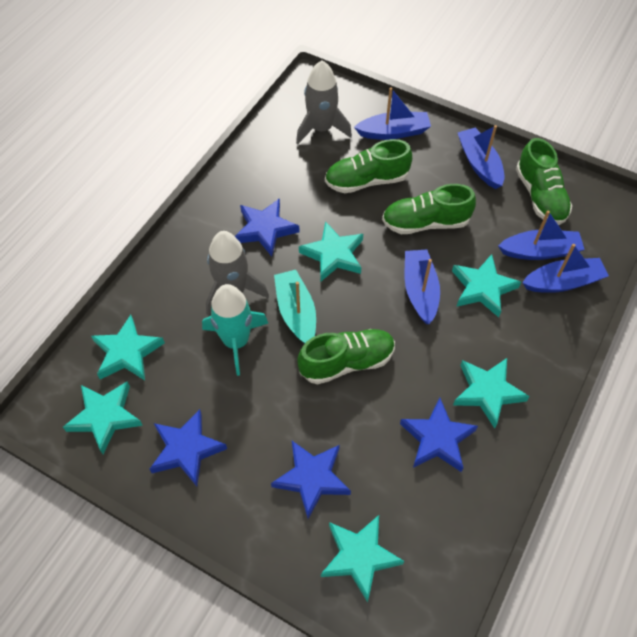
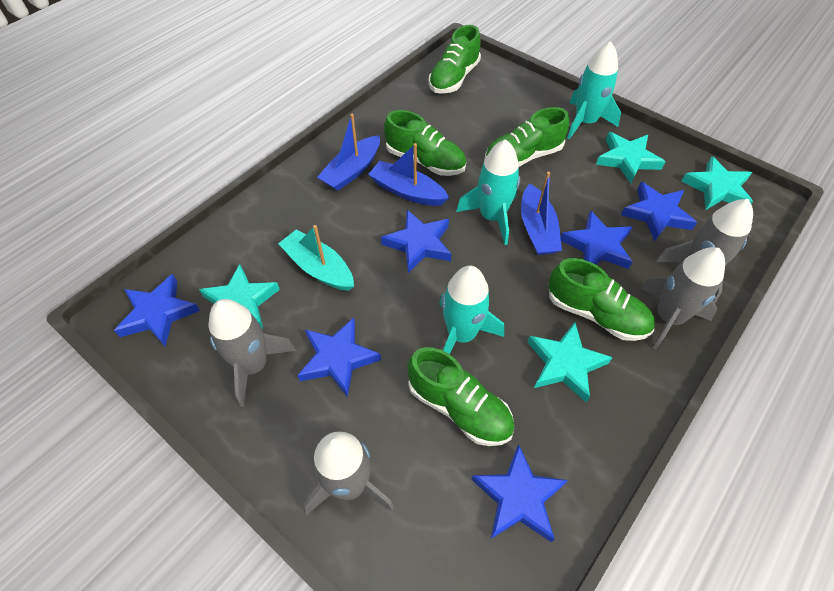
blue boat: [354,88,431,140] [405,250,440,324] [457,125,504,189] [498,210,585,260] [522,244,609,293] = 5 -> [317,114,380,191] [368,143,449,206] [521,172,562,255] = 3
blue star: [150,409,227,486] [235,198,299,257] [271,441,351,519] [400,398,478,472] = 4 -> [114,274,200,346] [297,317,381,397] [381,210,451,273] [472,444,568,542] [561,210,633,269] [621,182,697,241] = 6
green shoe: [297,329,395,384] [325,139,412,193] [382,184,476,234] [516,138,572,225] = 4 -> [384,110,466,176] [408,347,514,446] [429,25,481,94] [485,107,569,167] [548,258,655,341] = 5
grey rocket: [206,231,269,316] [296,60,352,144] = 2 -> [208,299,296,407] [303,432,394,515] [641,247,725,349] [656,199,753,304] = 4
turquoise rocket: [202,284,268,376] = 1 -> [439,265,504,354] [456,139,520,245] [567,41,621,139] = 3
turquoise star: [63,381,143,454] [91,315,165,380] [299,221,363,282] [321,515,404,602] [452,254,521,317] [453,358,530,429] = 6 -> [199,264,280,329] [528,322,613,402] [596,132,665,184] [682,156,753,210] = 4

